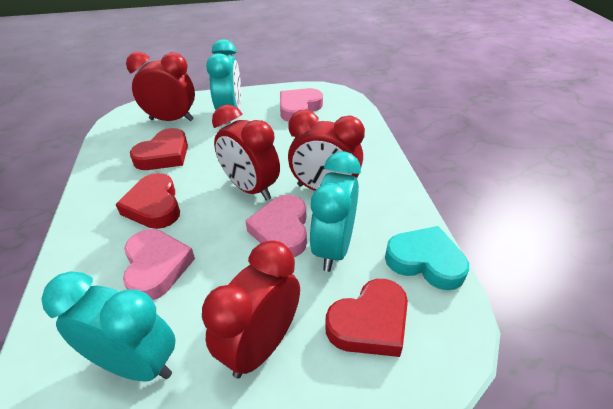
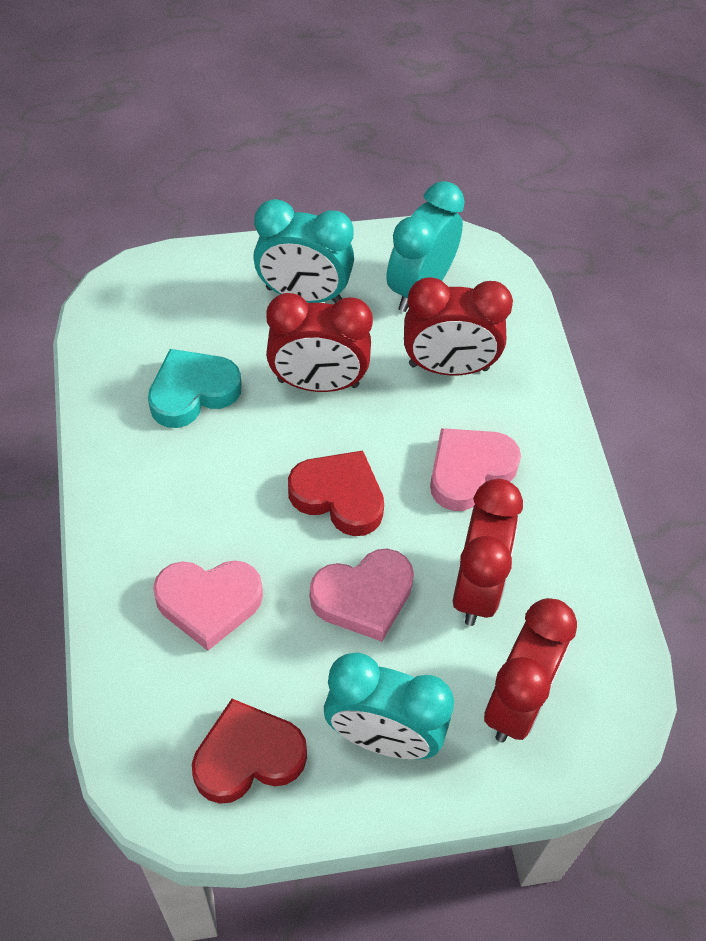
red heart: [115,173,180,229] [130,128,188,170] [325,279,408,357] = 3 -> [192,699,307,804] [288,450,384,536] = 2

